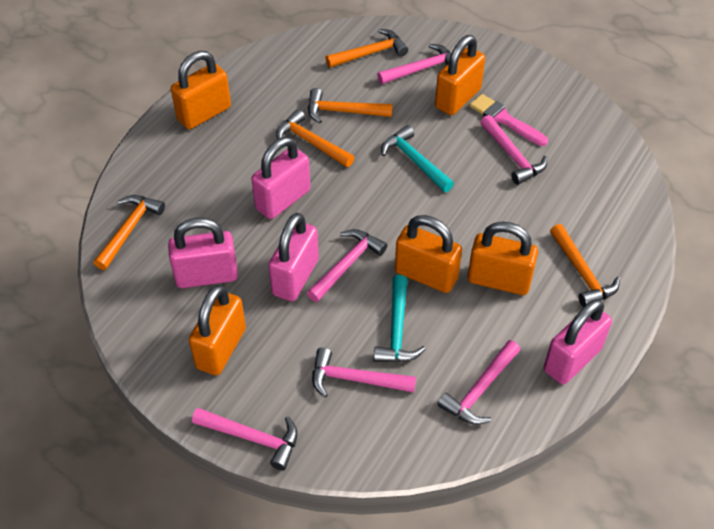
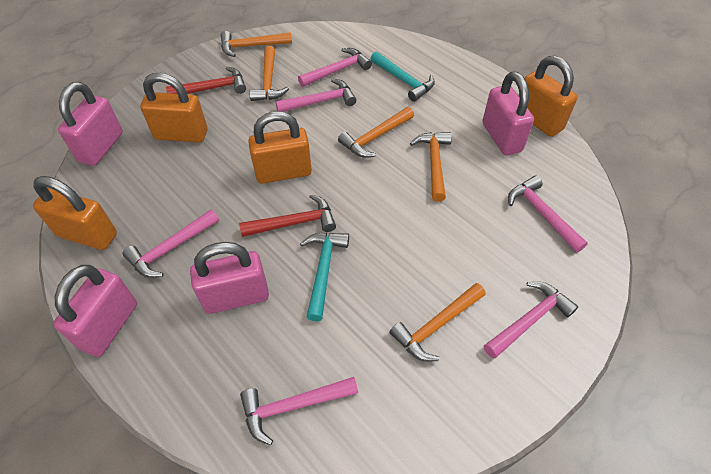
orange padlock: [171,51,231,129] [189,285,246,375] [395,215,462,293] [435,35,485,115] [468,222,538,295] = 5 -> [33,176,117,250] [140,73,208,143] [248,111,312,184] [518,56,578,137] = 4
pink brush: [469,94,548,146] = 1 -> none = 0
red hammer: none = 0 -> [166,67,246,94] [239,194,336,237] = 2

